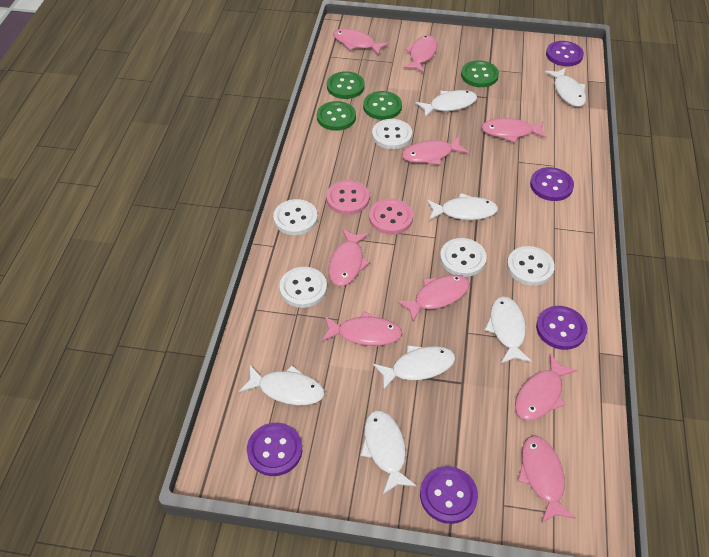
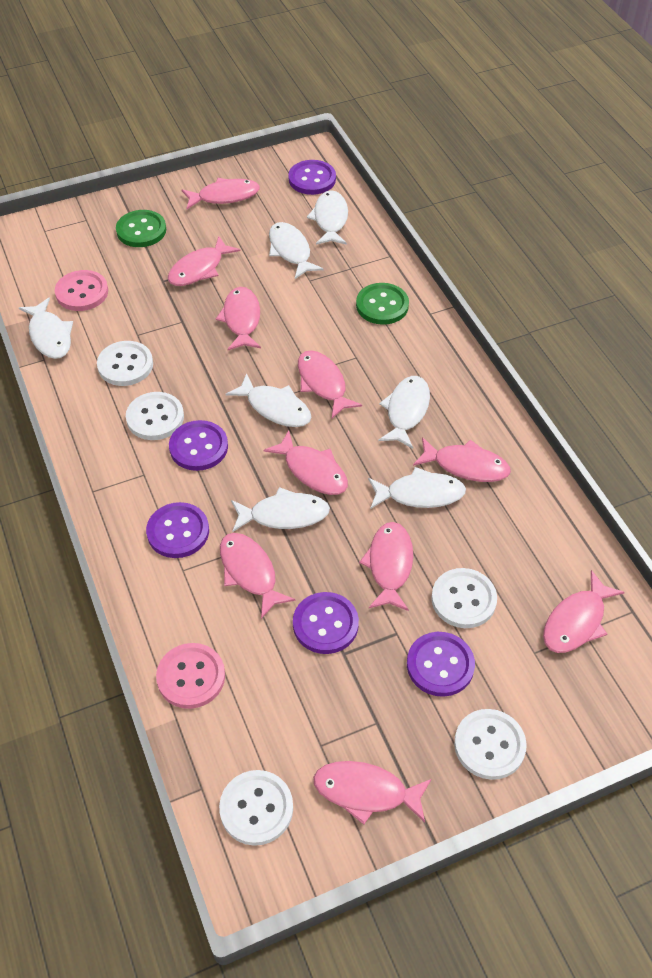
green button: [317,101,356,131] [327,71,365,99] [363,91,402,120] [461,61,499,87] = 4 -> [116,210,166,247] [356,283,409,325] = 2
pink fish: [322,311,402,346] [329,229,370,286] [333,29,389,56] [397,275,470,322] [402,136,468,165] [403,35,437,73] [481,118,547,143] [515,354,578,421] [518,436,576,523] = 9 -> [168,236,241,286] [182,178,260,209] [216,287,261,350] [220,533,296,619] [263,430,348,495] [298,350,362,418] [313,761,431,825] [359,522,413,611] [413,437,511,482] [543,570,625,653] = 10

